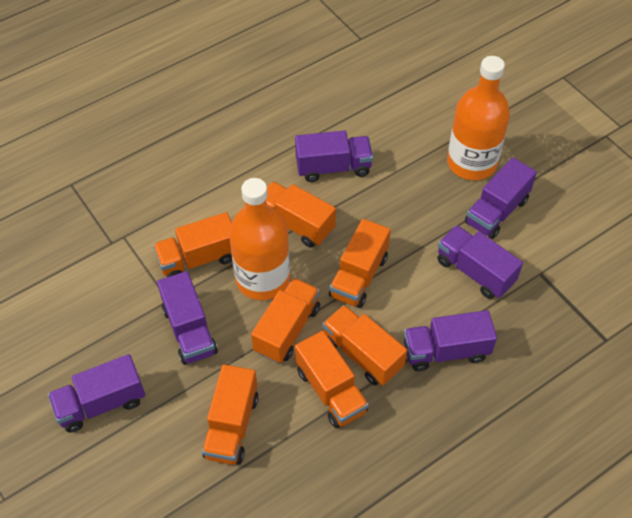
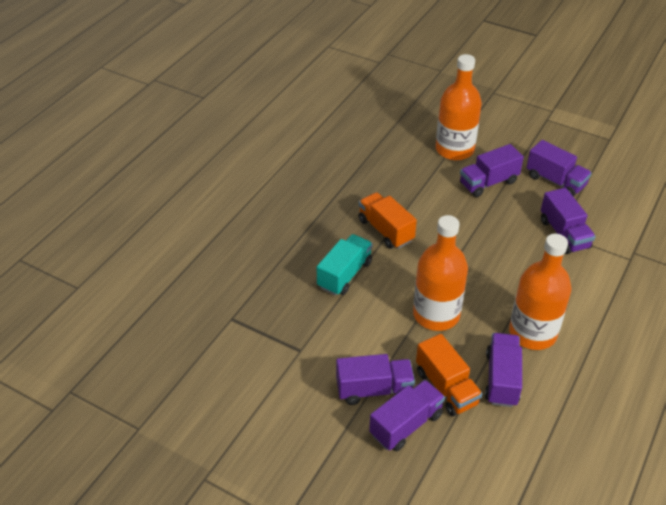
orange bottle: [229,178,290,300] [447,56,510,180] = 2 -> [413,215,468,331] [436,54,482,160] [509,234,571,350] = 3
orange truck: [153,212,232,277] [202,364,259,465] [251,278,320,363] [266,181,336,248] [295,331,369,428] [322,305,407,386] [329,219,391,308] = 7 -> [358,192,417,249] [416,334,482,416] = 2
turquoise truck: none = 0 -> [317,234,372,296] = 1

